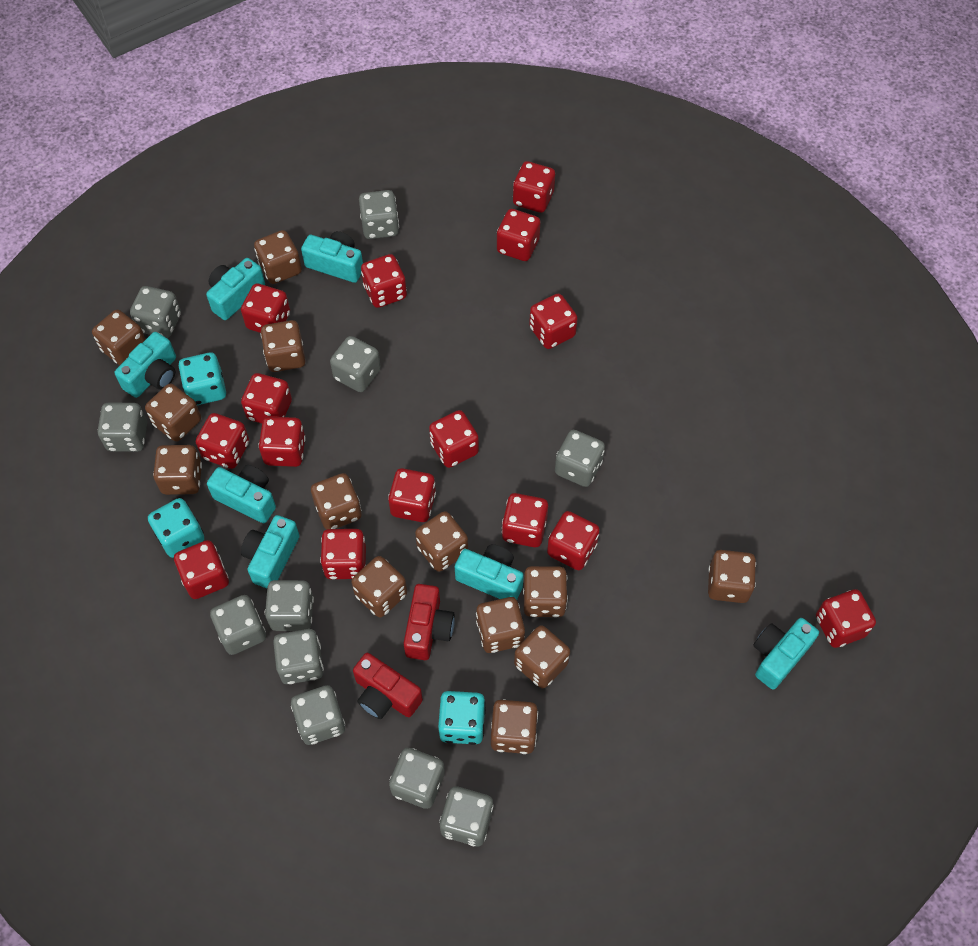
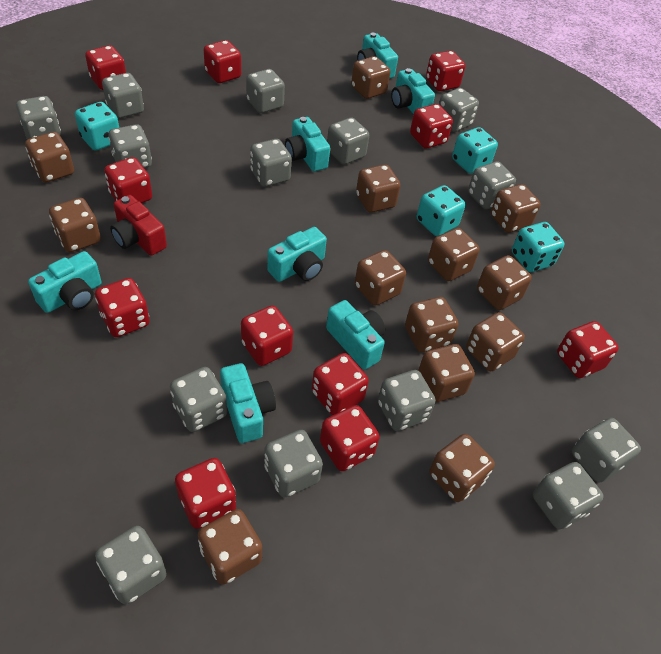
grey dice: [97,403,147,452] [130,286,181,338] [210,595,266,655] [265,580,314,631] [273,629,324,684] [291,685,345,745] [330,336,381,392] [359,190,399,239] [389,748,445,809] [439,786,493,846] [555,430,605,487] = 11 -> [16,96,61,140] [95,526,167,604] [102,73,144,119] [108,124,152,168] [170,367,227,432] [246,69,285,113] [250,139,292,187] [264,430,323,498] [327,117,369,165] [378,370,436,431] [439,88,479,132] [468,161,516,209] [533,462,604,529] [572,418,641,483] = 14
red camera: [353,653,423,719] [403,584,455,660] = 2 -> [110,195,167,256] = 1
red dice: [174,540,229,599] [196,413,249,469] [241,284,290,333] [241,373,292,423] [258,417,306,467] [320,529,366,579] [361,254,407,308] [388,468,436,522] [429,410,479,468] [497,209,541,261] [502,493,548,547] [513,161,555,213] [529,294,578,349] [547,511,600,570] [816,589,876,648] = 15 -> [85,45,126,90] [95,278,150,337] [104,157,152,203] [175,458,236,529] [204,40,241,83] [241,305,293,366] [312,353,369,416] [320,405,380,471] [410,104,453,148] [426,51,465,91] [557,321,619,378] = 11
turquoise dice: [148,498,204,558] [178,352,226,405] [438,691,486,745] = 3 -> [75,102,119,151] [417,185,465,236] [452,127,498,174] [512,222,565,272] = 4

